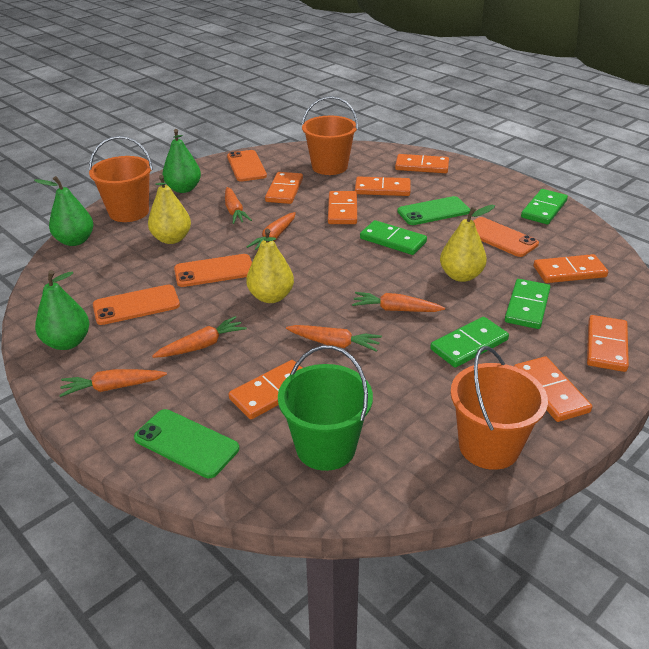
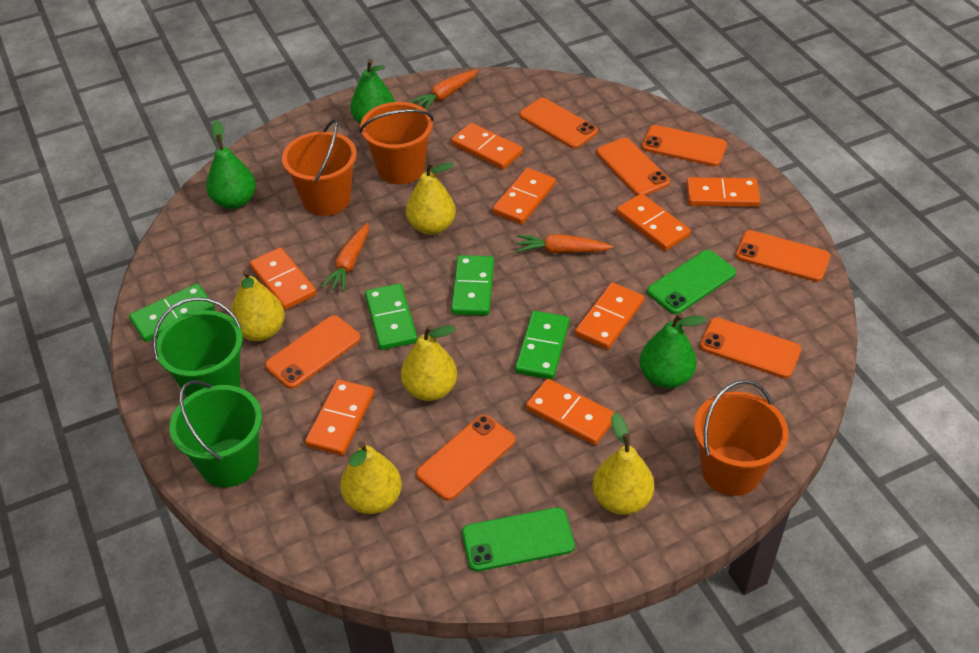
green bucket: [278,345,373,471] = 1 -> [153,297,243,397] [169,380,262,487] = 2
orange carrot: [59,369,167,397] [152,316,247,358] [225,187,252,224] [247,212,296,250] [286,325,382,352] [352,292,445,312] = 6 -> [321,223,369,292] [410,69,478,110] [516,234,613,254] = 3
orange phone: [93,285,180,325] [174,254,252,287] [227,150,267,182] [473,217,539,257] = 4 -> [265,315,361,389] [416,415,515,501] [519,98,598,149] [596,138,670,196] [642,125,727,166] [700,318,801,378] [735,230,830,282] = 7
yellow pear: [148,175,191,244] [246,229,294,303] [440,205,495,282] = 3 -> [230,269,285,341] [340,441,402,514] [401,325,457,401] [406,161,456,235] [593,413,654,515] = 5

